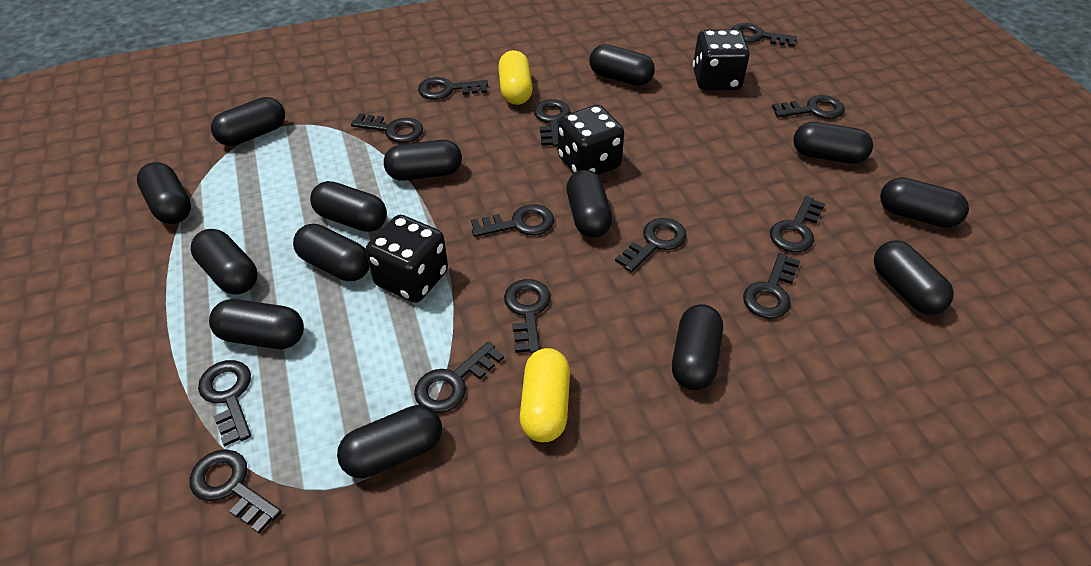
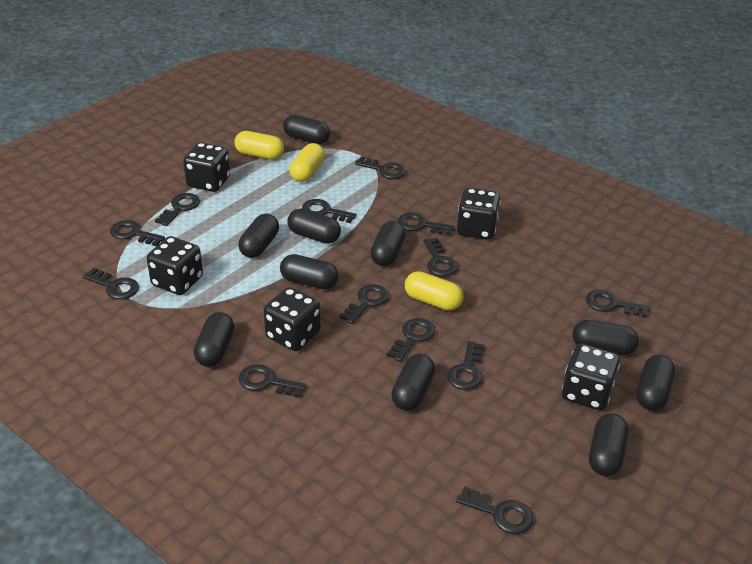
black capsule: [137,162,191,224] [191,229,258,295] [209,299,304,349] [211,97,285,146] [293,224,370,281] [310,181,387,232] [337,405,442,478] [384,140,462,181] [567,170,612,238] [589,44,655,86] [672,304,723,390] [793,122,873,164] [874,240,954,314] [880,177,969,228] = 14 -> [194,312,234,367] [238,214,279,258] [280,254,339,290] [283,115,330,144] [287,208,341,244] [370,221,406,266] [391,354,435,411] [573,320,639,355] [589,413,628,476] [636,355,675,411] = 10
black dice: [365,215,448,303] [558,105,624,175] [693,29,750,90] = 3 -> [147,236,203,295] [183,142,230,192] [264,287,321,351] [457,188,501,240] [562,344,620,410] = 5
yellow capsule: [498,50,533,105] [520,348,570,442] = 2 -> [235,131,284,159] [289,143,325,182] [405,271,463,311] = 3

